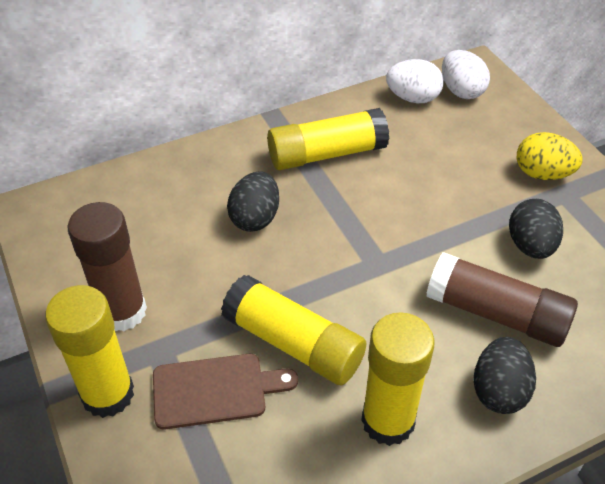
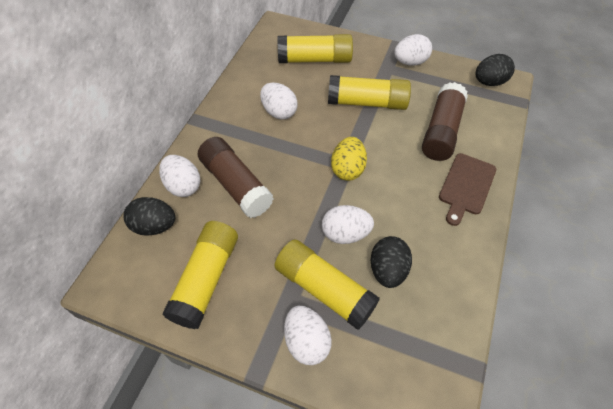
white egg: [386,59,444,103] [442,50,490,99] = 2 -> [159,155,200,197] [260,82,298,120] [284,306,332,365] [322,205,374,244] [394,34,432,66] = 5

